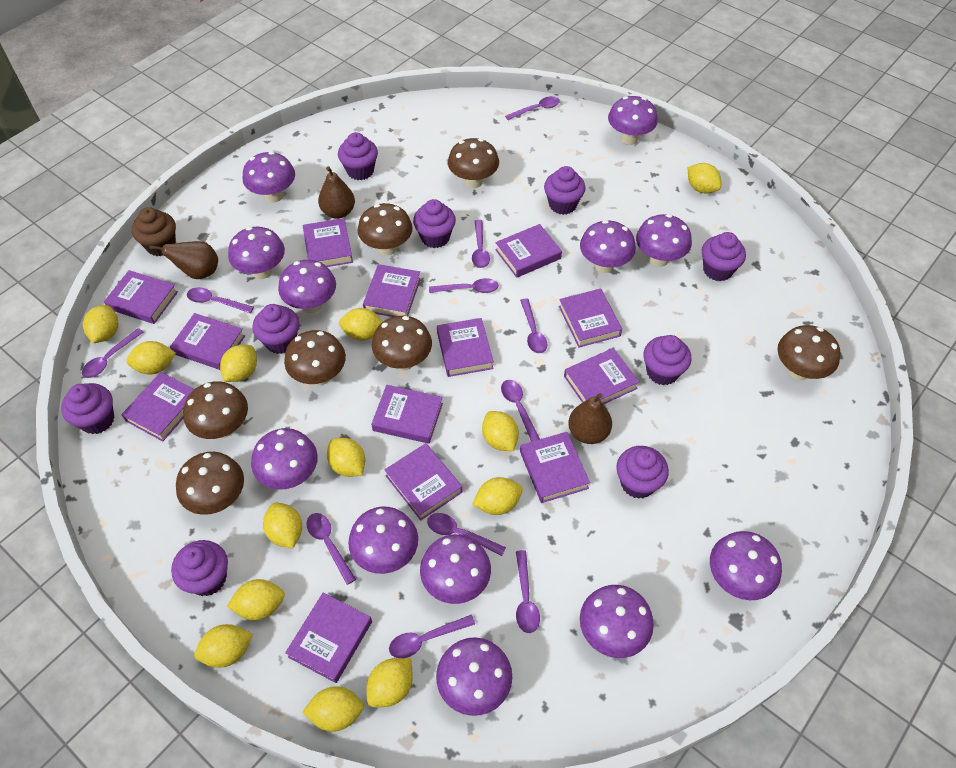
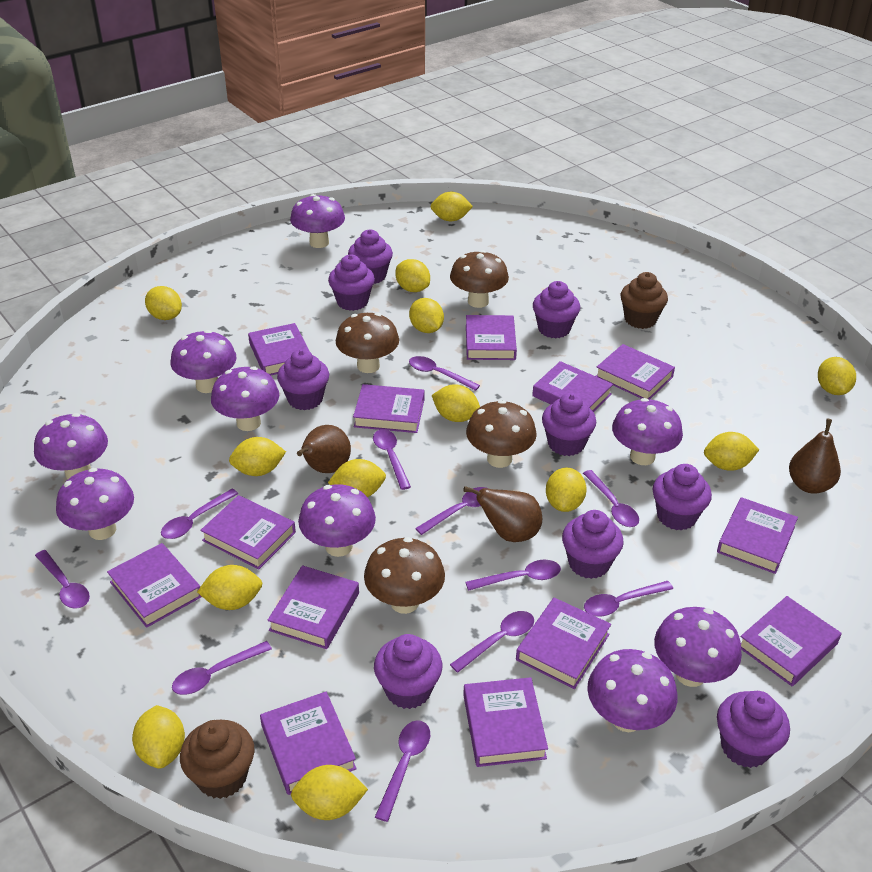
brown cupcake: [132,207,176,256] = 1 -> [180,720,254,799] [621,272,668,329] = 2
brown mushroom: [176,452,244,515] [183,381,248,439] [284,330,346,386] [358,203,413,255] [372,316,432,370] [448,138,499,188] [778,325,840,380] = 7 -> [336,313,399,373] [364,537,445,614] [450,250,509,308] [466,400,537,468] = 4
purple mushroom: [228,227,285,279] [243,152,295,203] [251,428,318,490] [278,260,336,313] [348,507,418,574] [420,534,491,604] [436,637,512,716] [580,220,636,273] [580,585,654,658] [608,96,658,145] [636,214,692,267] [710,531,782,600] = 12 -> [34,413,108,479] [56,468,134,540] [170,330,237,393] [211,366,279,431] [290,194,345,248] [298,484,376,557] [587,649,677,732] [612,398,683,465] [654,607,742,687] = 9

